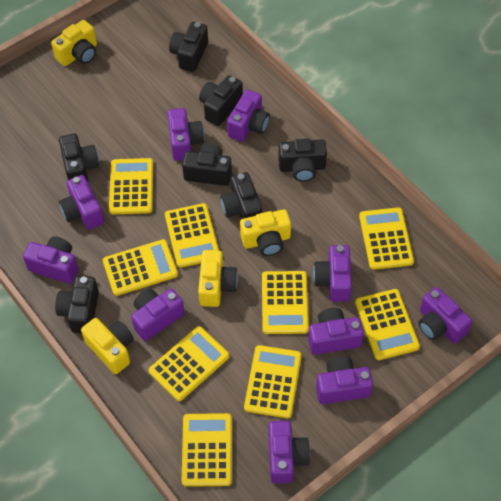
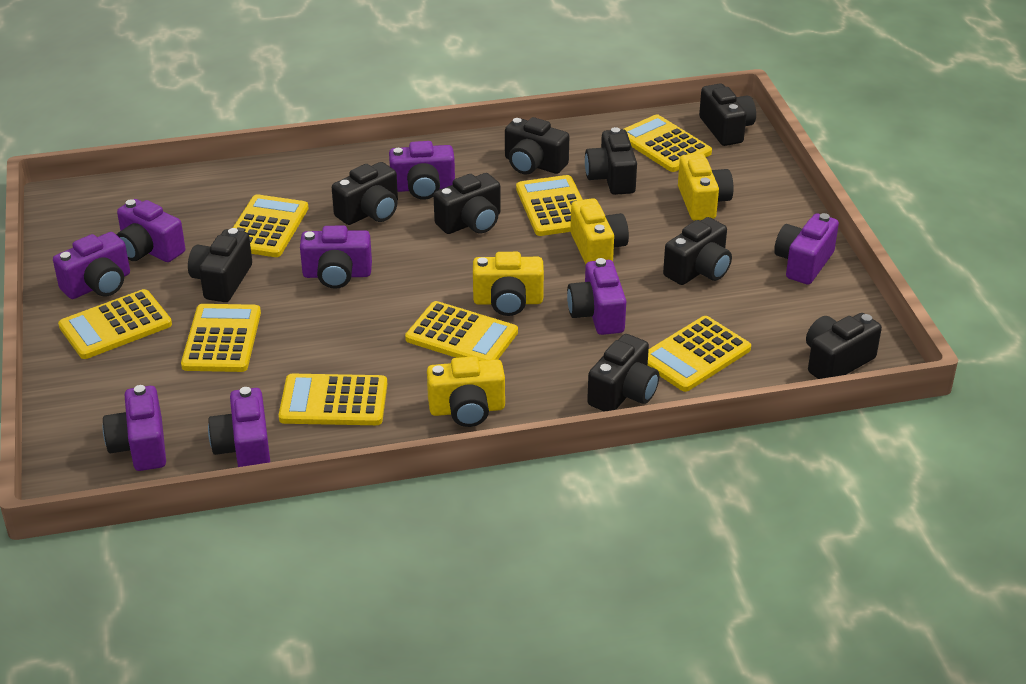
black camera: [55,276,99,333] [59,134,99,182] [169,22,208,72] [182,143,232,186] [199,75,243,126] [220,172,262,219] [278,139,327,182] = 7 -> [188,228,252,302] [332,162,398,225] [433,173,501,234] [505,117,569,175] [585,127,637,195] [587,334,659,412] [663,217,732,285] [699,84,756,146] [806,313,882,379] = 9
purple camera: [23,236,78,284] [59,175,104,230] [131,289,185,341] [167,108,204,161] [227,90,270,142] [268,421,310,484] [308,308,364,355] [313,245,352,302] [316,356,373,404] [418,287,472,344] = 10 -> [53,232,130,299] [103,385,166,471] [117,199,185,262] [208,387,270,467] [300,226,372,289] [389,141,455,200] [567,258,626,335] [774,213,839,285] = 8
yellow calculator: [103,239,178,296] [109,158,153,214] [149,326,230,401] [165,203,219,268] [182,413,232,487] [244,345,302,418] [262,271,309,334] [355,289,420,360] [359,207,414,270] = 9 -> [58,289,172,359] [181,304,261,372] [233,194,309,257] [279,374,387,425] [405,301,518,361] [516,175,583,236] [624,114,712,172] [648,316,751,392] = 8

